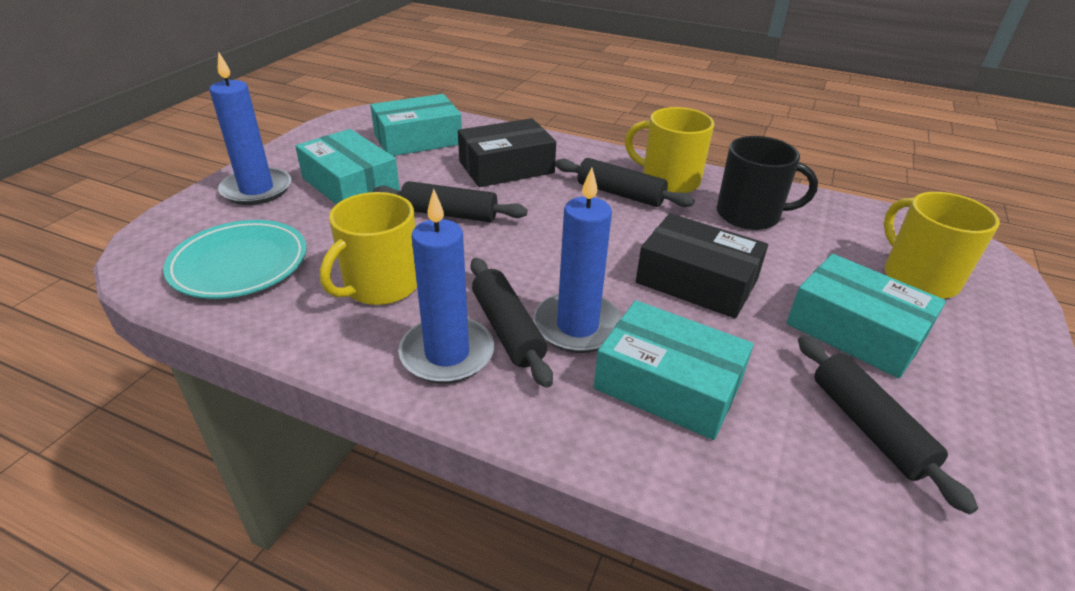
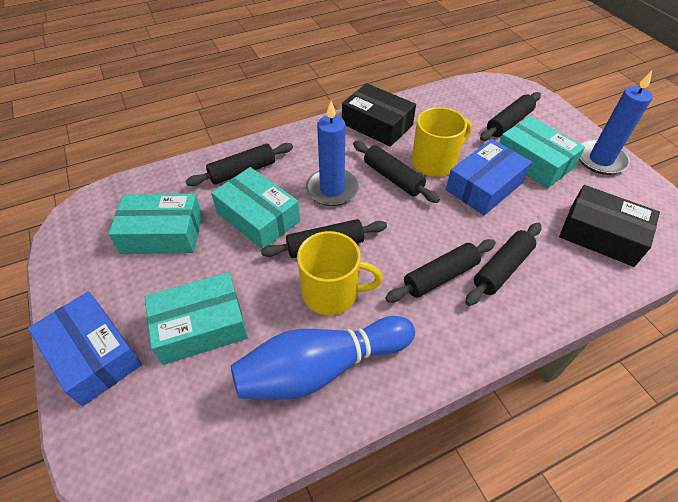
black mug: [716,136,818,230] = 1 -> none = 0
black rolling pin: [373,181,528,222] [470,258,553,388] [555,158,695,207] [798,335,978,515] = 4 -> [185,143,293,186] [261,219,387,258] [353,141,440,203] [385,239,496,302] [465,223,542,306] [480,92,541,141] = 6
blue bowling pin: none = 0 -> [231,316,415,400] = 1
blue box: none = 0 -> [28,292,142,406] [446,139,532,215] = 2
blue candle: [210,51,291,205] [398,189,494,384] [534,167,622,353] = 3 -> [306,101,359,206] [579,71,653,175] = 2
turquoise plate: [163,220,307,299] = 1 -> none = 0
yellow mug: [320,192,417,305] [625,107,714,193] [884,192,1000,299] = 3 -> [297,231,383,315] [412,107,472,177] = 2

